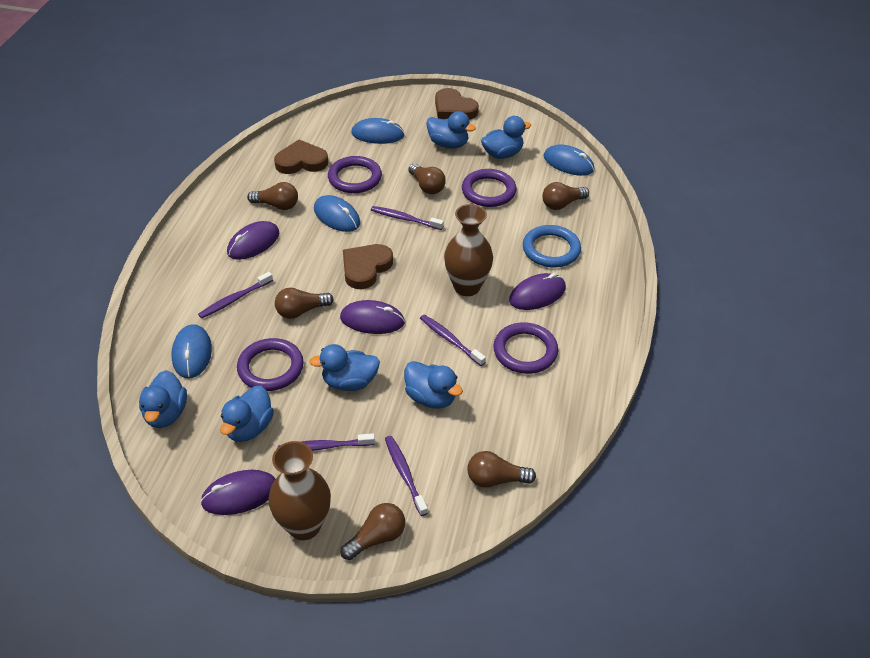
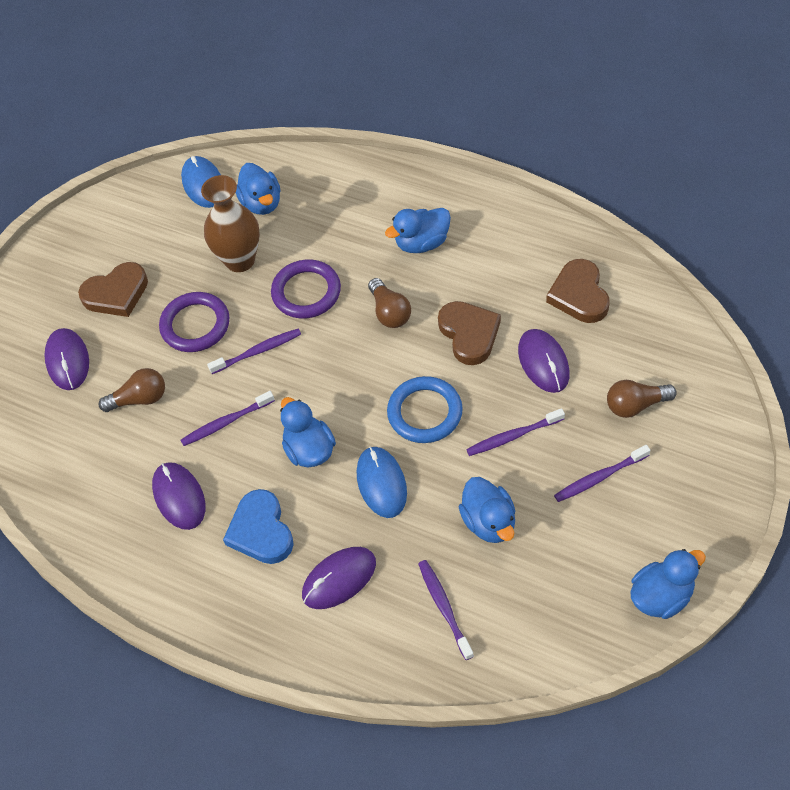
blue duck: [139,370,187,428] [220,386,274,442] [309,344,380,391] [404,361,463,409] [426,111,476,149] [481,116,531,159] = 6 -> [235,163,280,215] [280,397,336,467] [385,208,451,253] [459,477,515,543] [630,549,706,619] = 5
blue heart: none = 0 -> [223,489,294,564] = 1
blue mouse: [172,324,212,379] [314,195,360,232] [351,118,405,144] [543,144,595,176] = 4 -> [181,156,221,208] [357,447,407,518] = 2
brown light bulb: [247,182,298,210] [275,287,334,319] [340,503,405,560] [408,163,446,194] [467,451,536,488] [542,182,589,210] = 6 -> [99,368,165,412] [368,278,411,328] [607,380,677,418] = 3
brown vase: [268,441,331,540] [444,204,493,296] = 2 -> [201,175,260,272] = 1
purple ring: [237,338,304,391] [328,156,382,193] [462,169,516,207] [493,323,558,374] = 4 -> [159,292,230,352] [271,260,341,319] = 2

